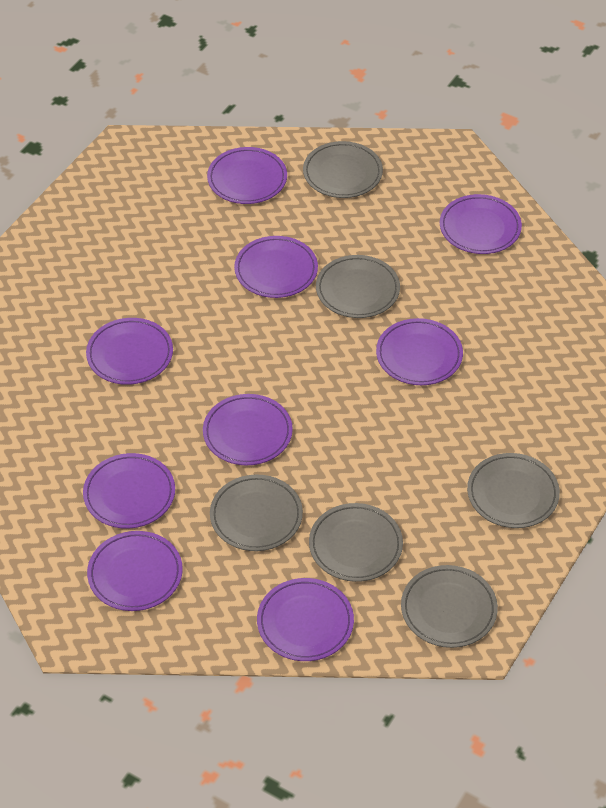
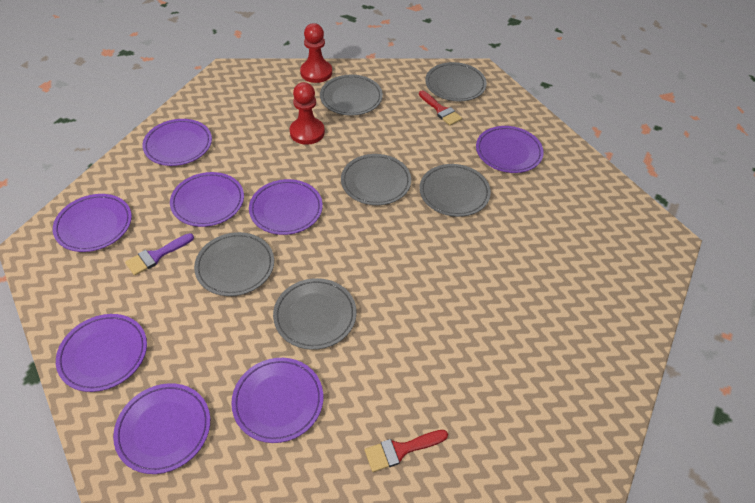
purple brush: none = 0 -> [125,233,194,276] = 1
purple plate: [83,453,175,528] [86,318,173,385] [87,531,183,611] [203,394,293,465] [207,147,287,204] [234,236,318,298] [257,578,354,661] [376,318,463,385] [440,194,522,254] = 9 -> [53,194,132,252] [56,314,147,392] [113,383,210,474] [142,119,212,166] [170,172,244,227] [231,358,323,443] [249,179,323,235] [476,126,544,173] = 8
red brush: none = 0 -> [365,430,448,472] [419,90,462,126] = 2
red pawn: none = 0 -> [290,82,325,145] [300,23,332,83] = 2

